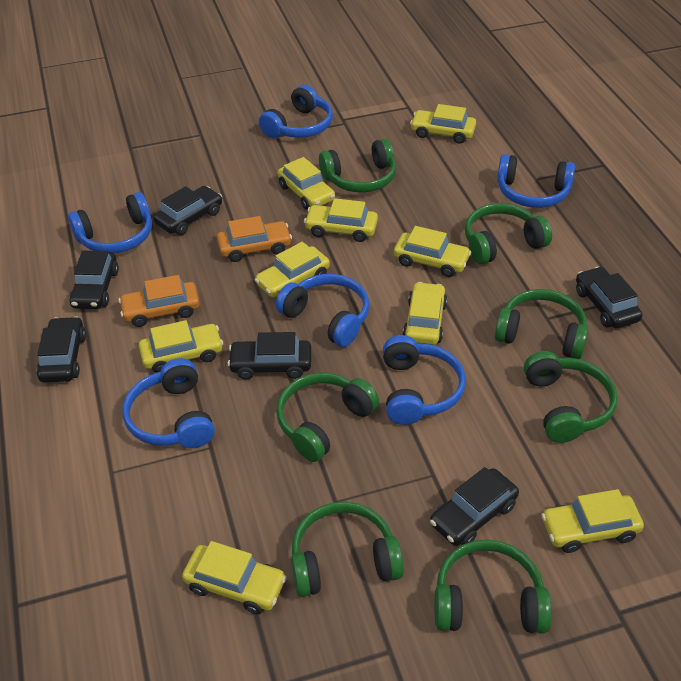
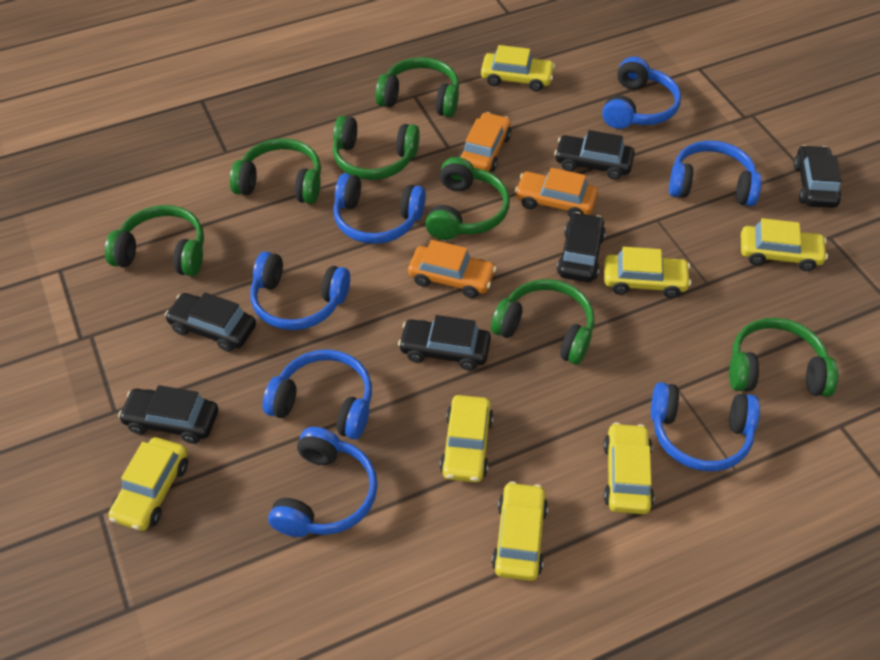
blue headphones: [68,192,152,253] [122,358,215,448] [259,85,333,138] [276,274,369,347] [383,335,466,425] [497,154,575,208] = 6 -> [250,251,350,330] [263,350,372,439] [268,427,378,537] [333,173,426,244] [602,57,681,129] [651,382,760,471] [669,141,762,206] = 7
orange car: [118,275,200,327] [217,216,292,262] = 2 -> [408,240,496,298] [459,112,511,172] [515,168,598,217] = 3
yellow car: [139,320,223,373] [182,541,287,614] [255,242,330,298] [278,157,335,210] [304,198,378,242] [394,226,471,277] [403,282,447,345] [410,104,476,144] [541,489,644,553] = 9 -> [108,437,188,531] [440,395,493,482] [481,45,555,92] [492,481,548,581] [603,422,654,514] [604,247,691,298] [741,218,828,271] = 7

